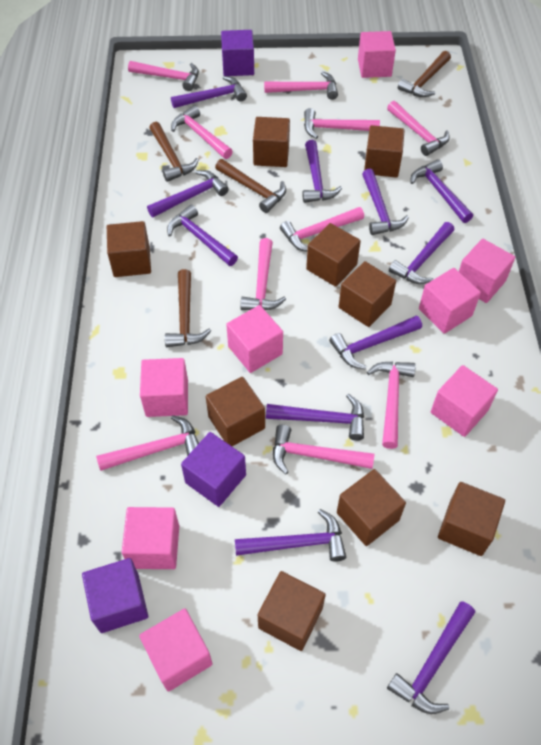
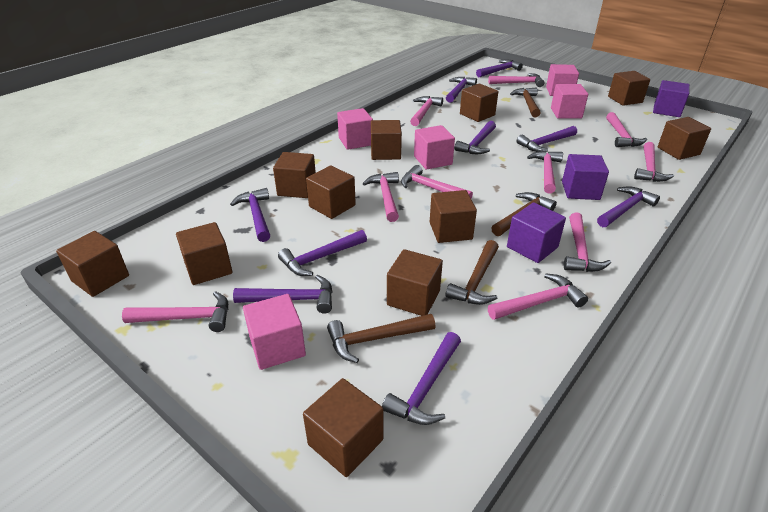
brown cube: [107,221,151,277] [206,377,265,446] [253,117,290,167] [258,571,326,651] [306,223,361,287] [337,469,406,546] [339,261,396,327] [364,125,405,178] [438,482,505,556] = 9 -> [56,231,129,297] [176,222,232,285] [273,152,316,198] [303,378,383,477] [306,166,356,219] [371,120,402,160] [387,249,443,316] [430,190,477,243] [460,84,498,122] [608,71,650,106] [658,117,711,160] = 11
pink cube: [122,507,179,569] [139,608,212,692] [140,358,188,417] [226,305,283,373] [358,31,396,78] [419,268,481,334] [431,365,498,437] [459,239,515,303] = 8 -> [243,294,306,370] [337,108,373,150] [414,125,455,170] [546,64,579,96] [551,84,588,119] = 5
purple hammer: [147,170,229,217] [167,205,238,266] [171,76,247,108] [235,509,346,562] [266,394,364,441] [302,140,342,203] [329,316,422,369] [362,168,409,235] [387,601,475,714] [389,222,454,284] [410,159,473,223] = 11 -> [230,188,270,242] [233,275,332,314] [278,230,367,276] [382,332,461,425] [446,77,477,103] [454,121,496,154] [476,59,523,77] [517,126,577,152] [597,187,660,227] = 9

